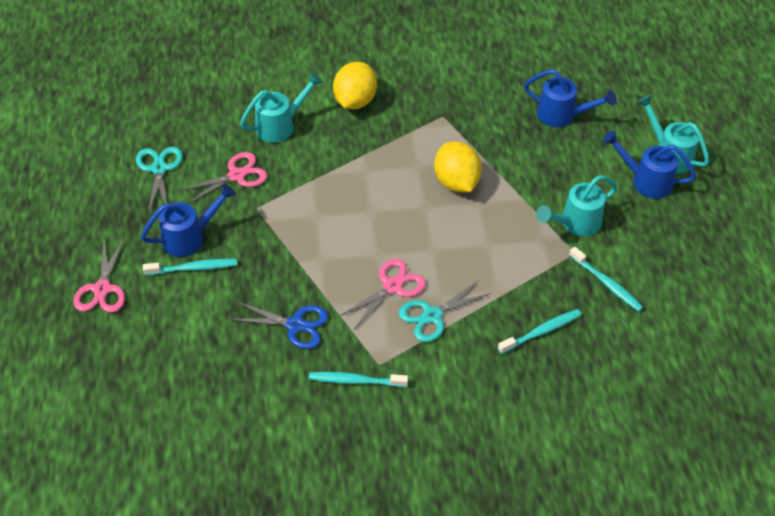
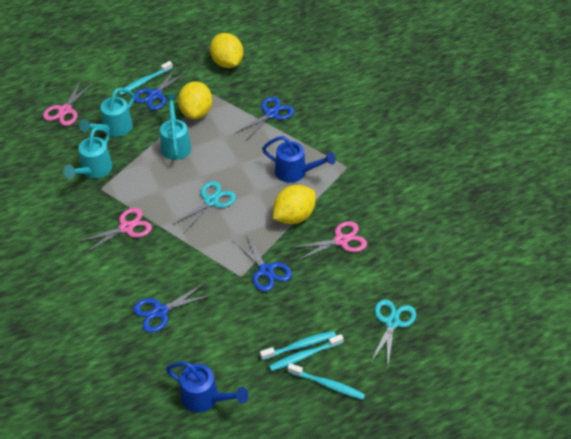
blue scissors: [230,302,328,349] = 1 -> [133,284,212,333] [134,68,187,110] [232,233,292,292] [235,97,294,141] = 4
blue watering can: [141,184,236,257] [524,69,616,127] [602,130,696,199] = 3 -> [166,361,248,413] [262,136,336,183] = 2
yellow lemon: [333,62,377,109] [434,142,482,192] = 2 -> [178,81,212,119] [210,33,243,68] [273,185,316,224] = 3

